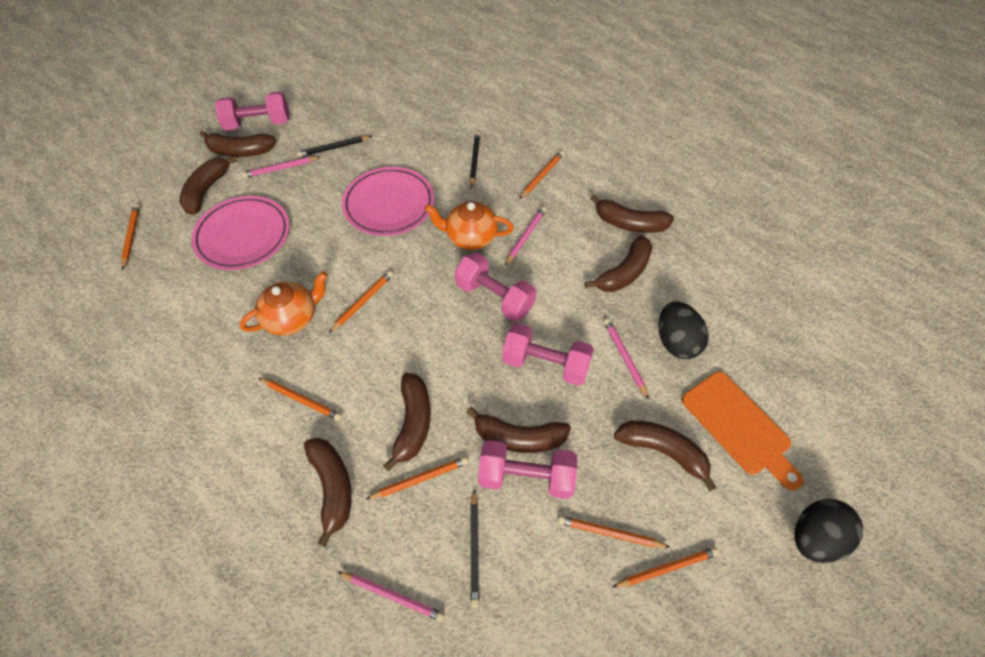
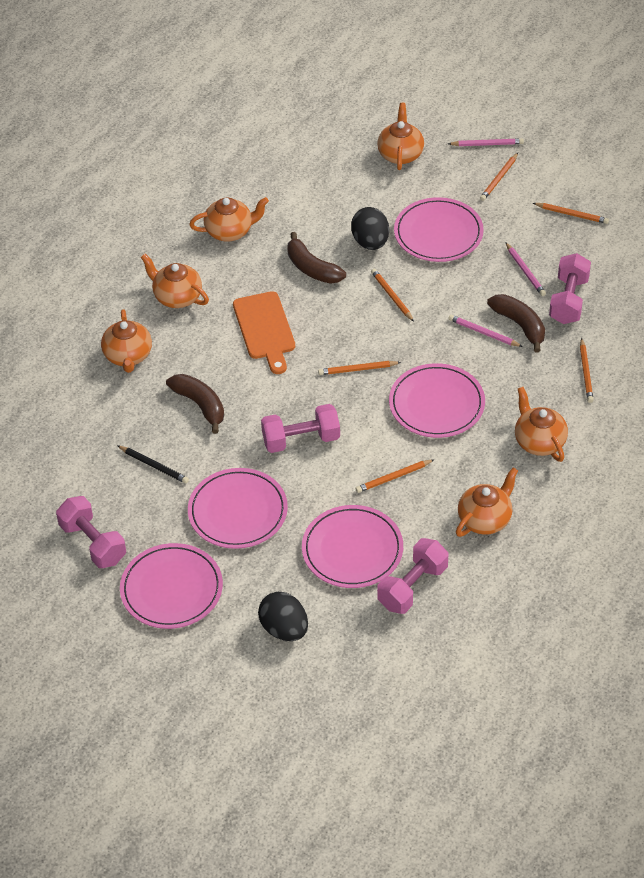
black pencil: [297,136,373,157] [470,132,480,188] [470,490,479,608] = 3 -> [117,445,189,483] = 1
brown banana: [179,155,237,215] [200,131,277,157] [304,438,352,547] [383,373,431,471] [466,407,571,453] [585,235,652,292] [590,194,674,233] [614,420,717,491] = 8 -> [166,374,224,434] [287,232,346,284] [487,294,545,352] = 3
orange pencil: [121,204,140,270] [259,378,342,421] [329,271,393,333] [366,457,468,499] [519,151,564,199] [558,516,670,548] [613,547,719,587] = 7 -> [318,361,401,375] [355,459,435,493] [371,269,414,322] [480,153,518,201] [533,203,609,224] [580,338,594,403] = 6
orange teapot: [239,271,328,335] [424,201,514,250] = 2 -> [101,309,152,373] [141,254,209,308] [189,197,269,242] [377,103,424,170] [456,468,518,537] [515,387,568,462] = 6
pink pencil: [242,156,320,178] [338,572,445,622] [505,207,546,266] [604,319,649,399] = 4 -> [448,138,524,146] [448,315,523,347] [505,242,546,296] = 3
pink plate: [191,196,290,270] [342,167,435,236] = 2 -> [120,543,223,629] [188,468,288,549] [302,505,403,588] [389,363,485,438] [394,197,484,262] = 5

